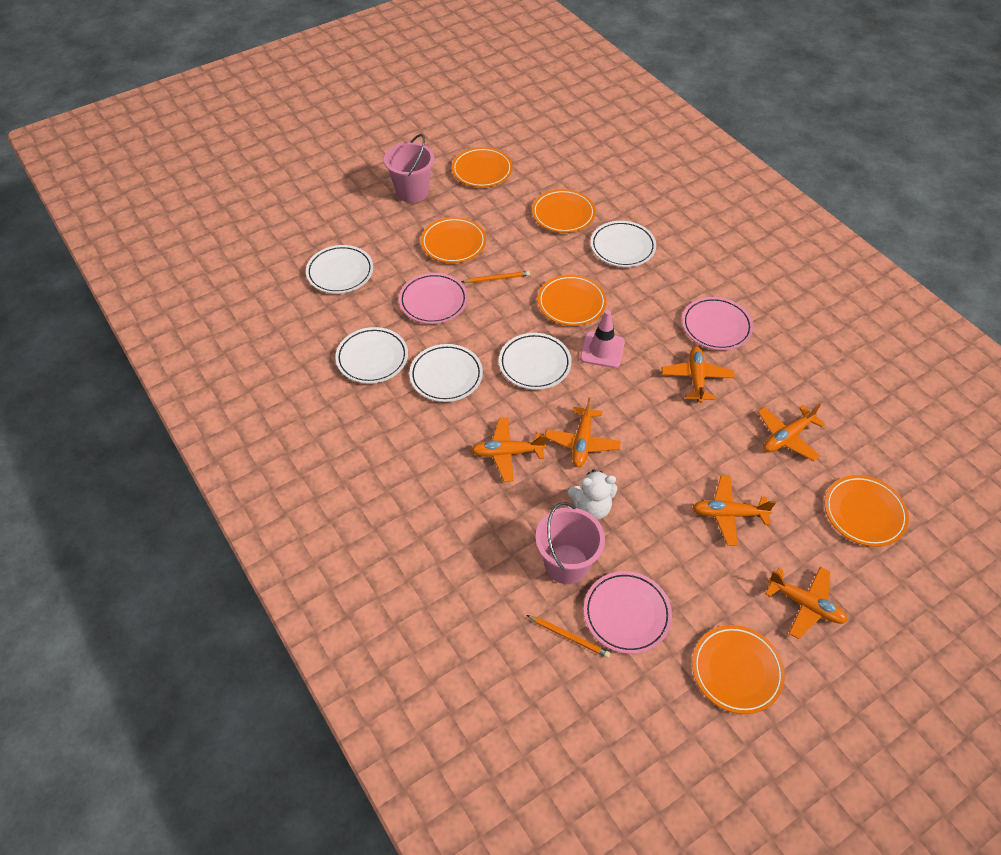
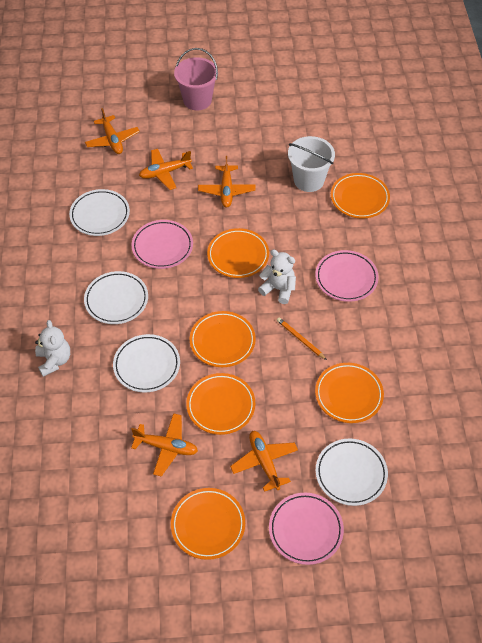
orange pencil: [461,271,530,283] [527,615,610,658] = 2 -> [277,317,327,360] = 1
orange plane: [471,418,547,482] [545,397,621,467] [662,346,734,403] [692,476,776,546] [758,403,825,461] [765,567,848,639] = 6 -> [85,108,140,154] [131,413,198,476] [139,149,193,190] [198,156,256,207] [230,431,298,492] = 5
pink bucket: [384,134,434,203] [535,502,605,584] = 2 -> [174,48,218,110] = 1
pink traffic cone: [580,310,625,368] = 1 -> none = 0
white bucket: none = 0 -> [288,136,335,192] = 1
white plate: [306,245,373,294] [335,327,408,384] [409,344,483,402] [499,333,571,390] [590,221,656,267] = 5 -> [69,189,130,236] [84,271,148,324] [113,334,180,393] [316,439,388,506] = 4
white teddy bear: [568,469,617,520] = 1 -> [35,320,70,377] [258,249,296,304] = 2

